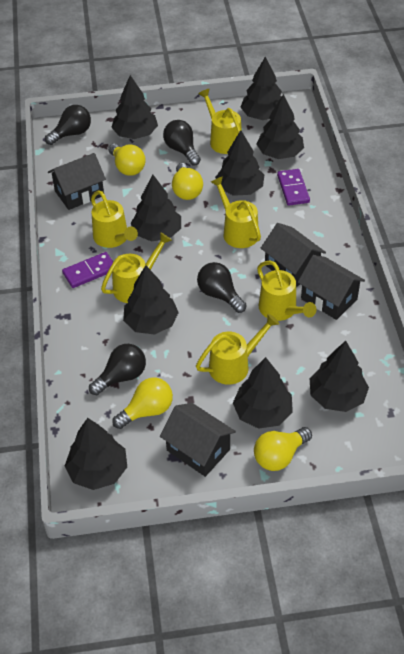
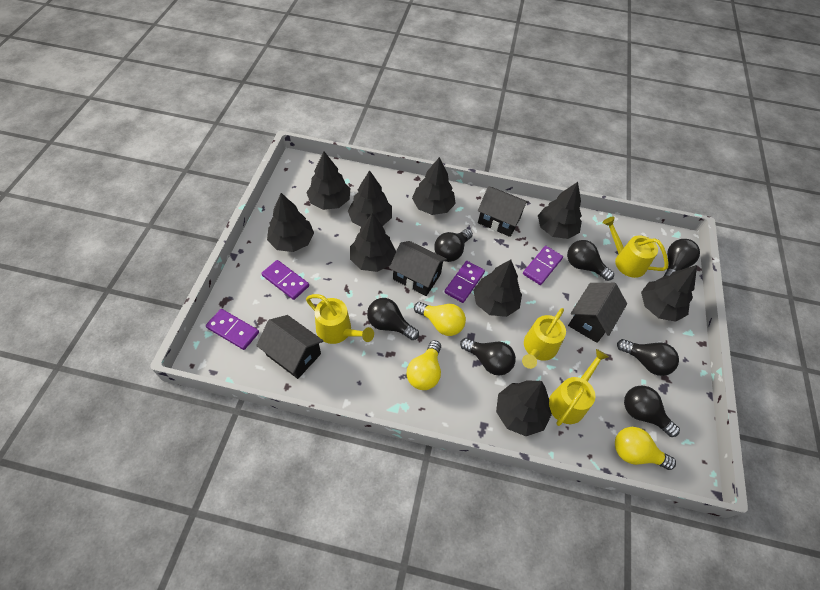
black light bulb: [45,105,91,145] [89,344,146,395] [163,120,201,165] [197,262,247,313] = 4 -> [367,298,419,340] [434,229,473,262] [460,338,516,375] [567,240,614,281] [617,339,679,376] [624,385,680,437] [663,239,700,277] = 7
purple domino: [62,252,113,288] [277,169,310,206] = 2 -> [206,309,259,350] [261,260,309,300] [445,261,485,303] [523,246,563,285] = 4
yellow light bulb: [108,144,146,176] [112,378,173,429] [172,163,203,200] [254,427,312,471] = 4 -> [407,340,441,390] [414,302,466,336] [615,427,676,470] = 3
yellow watering can: [91,190,138,248] [101,232,172,303] [196,314,279,385] [198,88,242,154] [211,176,261,248] [257,261,316,321] = 6 -> [306,294,374,344] [522,308,566,369] [549,349,609,426] [602,216,668,278] = 4

